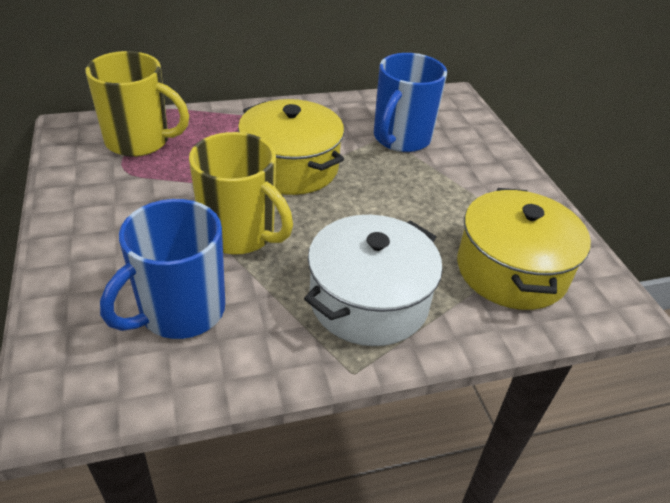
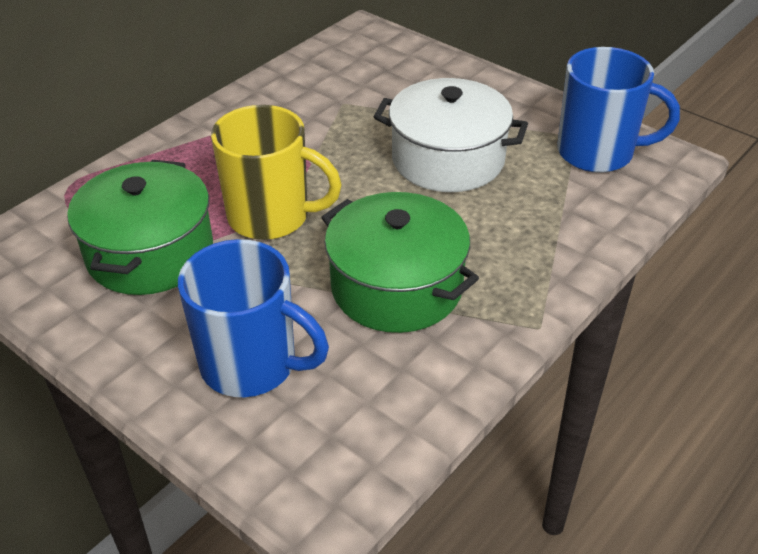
green pot: none = 0 -> [67,160,213,295] [321,192,479,333] = 2
yellow mug: [85,51,189,157] [189,132,293,255] = 2 -> [211,105,342,240] = 1
yellow pot: [238,99,344,195] [457,188,591,310] = 2 -> none = 0

